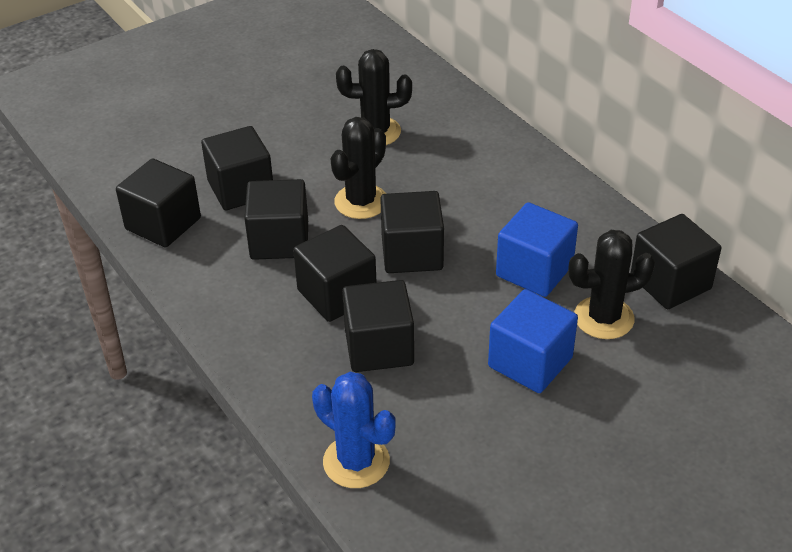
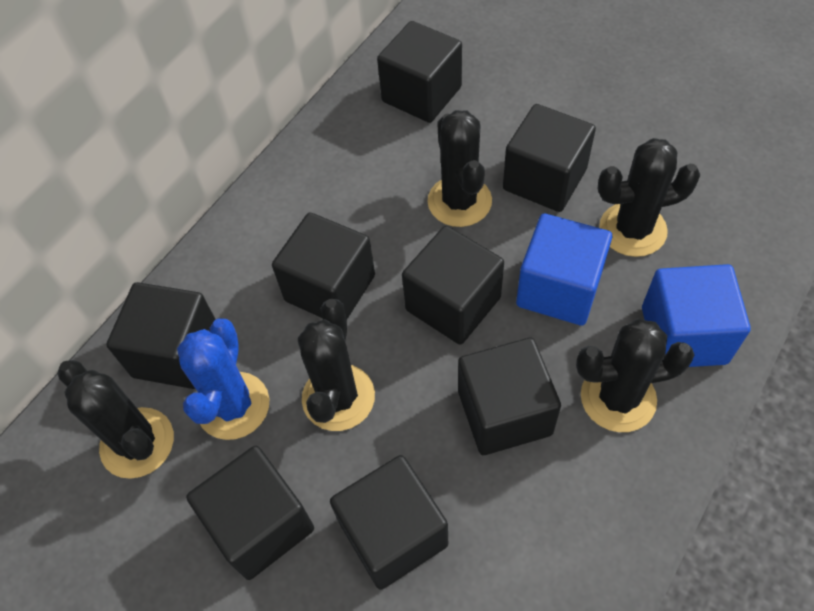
black cactus: [330,117,386,219] [336,49,412,145] [568,230,655,339] = 3 -> [57,360,174,479] [298,299,375,431] [427,110,492,227] [576,318,695,432] [598,138,701,257] = 5
black cube: [116,158,201,248] [201,126,273,210] [244,179,308,260] [293,225,377,322] [342,280,414,372] [380,191,444,273] [631,214,721,309] = 7 -> [106,282,216,389] [186,446,314,580] [272,212,375,320] [330,455,448,590] [377,21,462,123] [402,226,504,345] [458,338,561,455] [503,104,596,212] = 8

